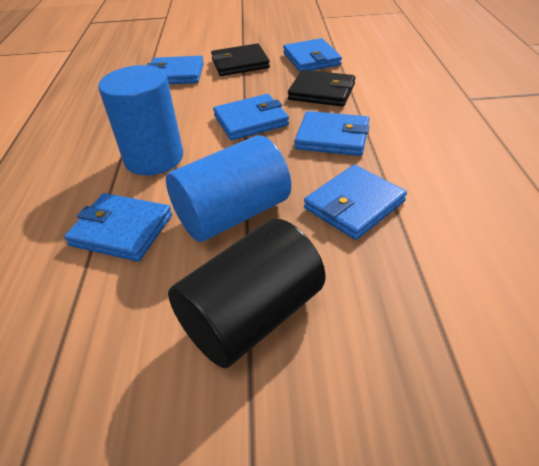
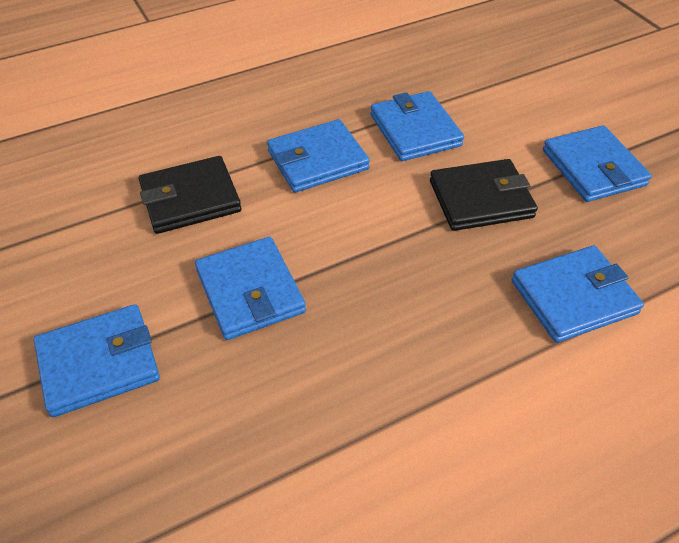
black cylinder: [168,218,326,368] = 1 -> none = 0
blue cylinder: [98,65,183,175] [166,135,291,242] = 2 -> none = 0

